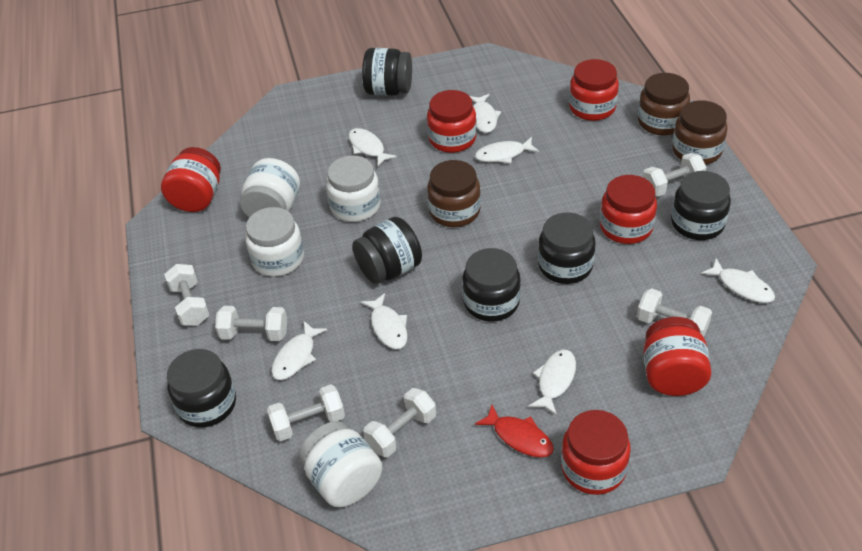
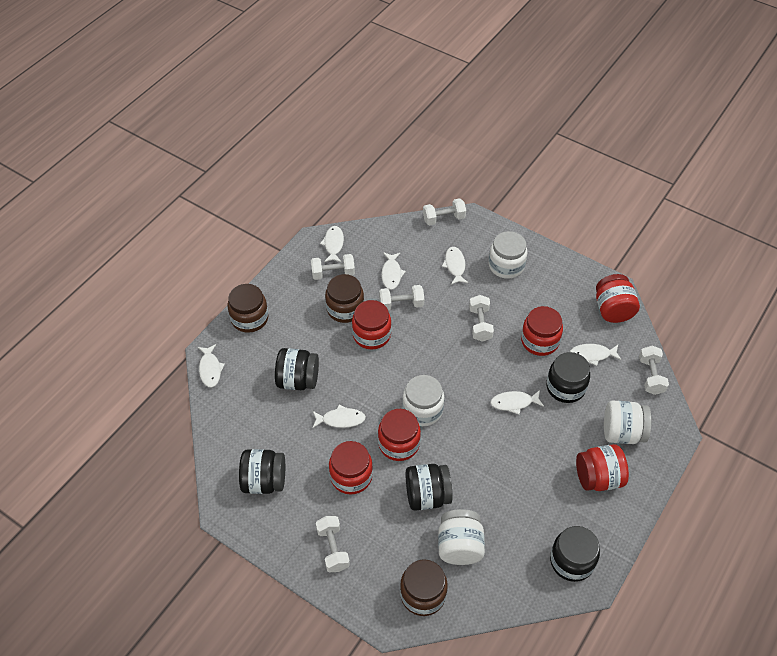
black jar: [167,349,236,428] [352,217,422,284] [362,48,412,96] [462,248,521,322] [538,213,596,284] [671,171,731,240] = 6 -> [239,449,285,494] [275,348,319,390] [405,464,453,511] [546,352,590,403] [550,526,600,582] = 5
red fish: [475,404,554,457] = 1 -> none = 0

